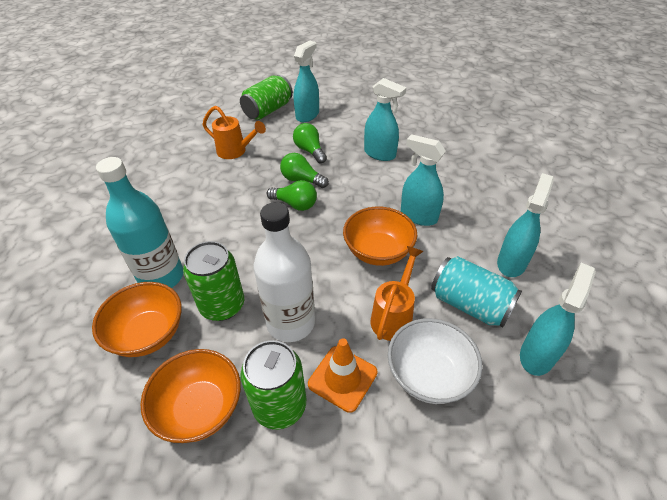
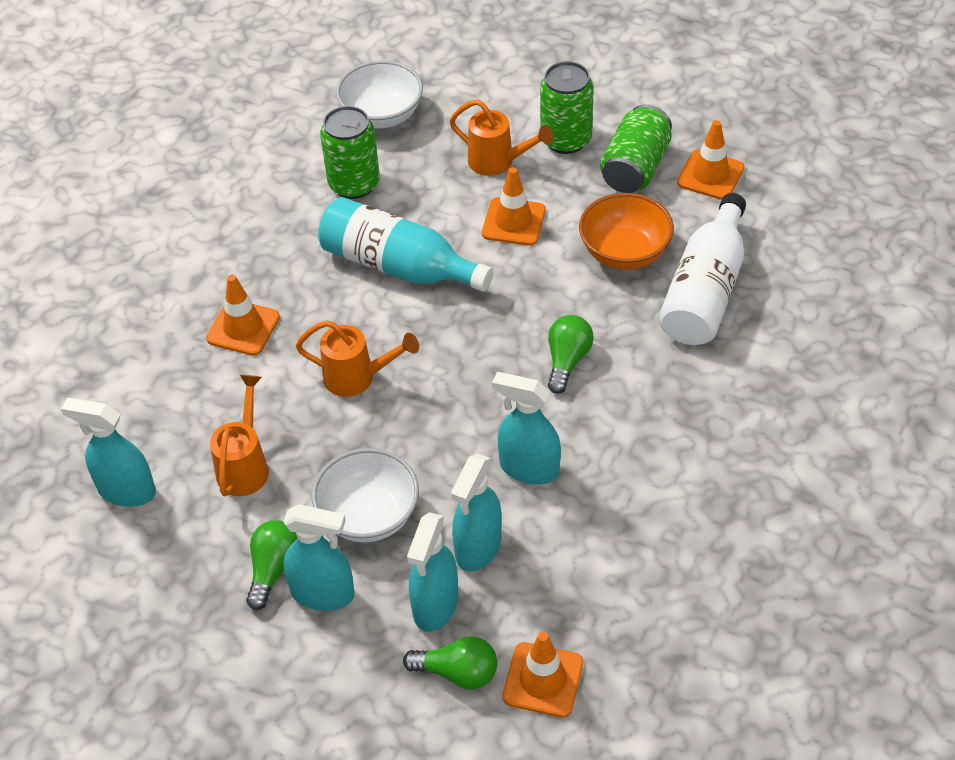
orange bowl: [92,282,182,357] [140,349,241,443] [343,207,417,266] = 3 -> [579,193,674,270] = 1
orange traffic cone: [308,338,377,413] = 1 -> [206,274,280,356] [482,167,546,246] [502,632,583,717] [677,120,744,200] = 4
orange watering can: [203,106,266,159] [371,246,424,341] = 2 -> [210,375,269,496] [296,320,419,397] [449,99,553,176] = 3
turquoise can: [431,256,522,328] = 1 -> none = 0
white bowl: [388,318,482,404] = 1 -> [312,448,419,542] [336,60,423,129] = 2

